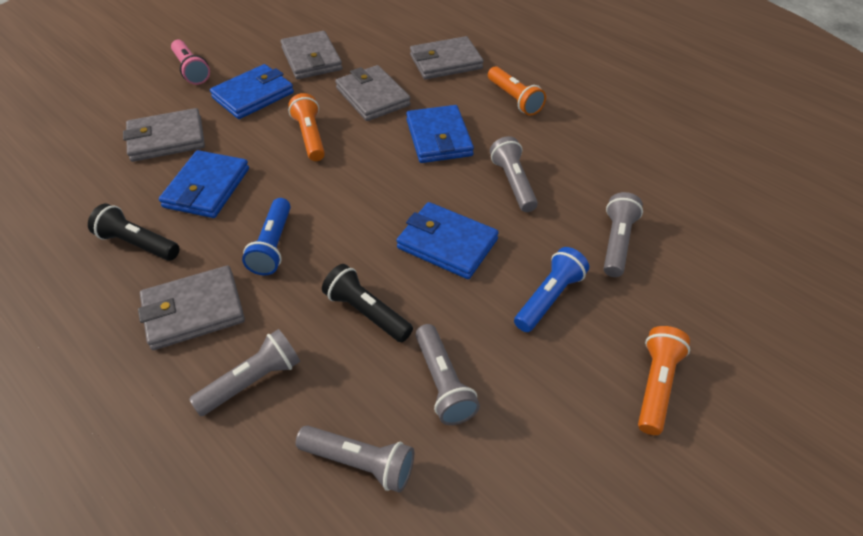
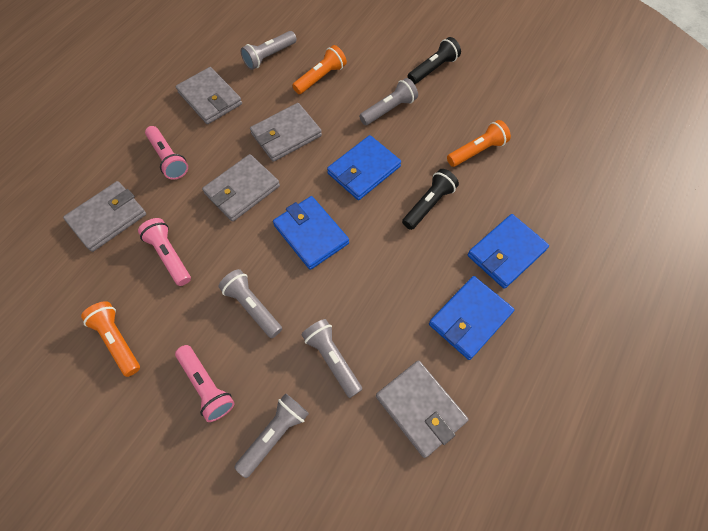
blue flashlight: [242,198,291,275] [514,247,589,332] = 2 -> none = 0
pink flashlight: [171,40,210,85] = 1 -> [138,218,191,286] [145,126,188,180] [175,345,235,422] = 3

